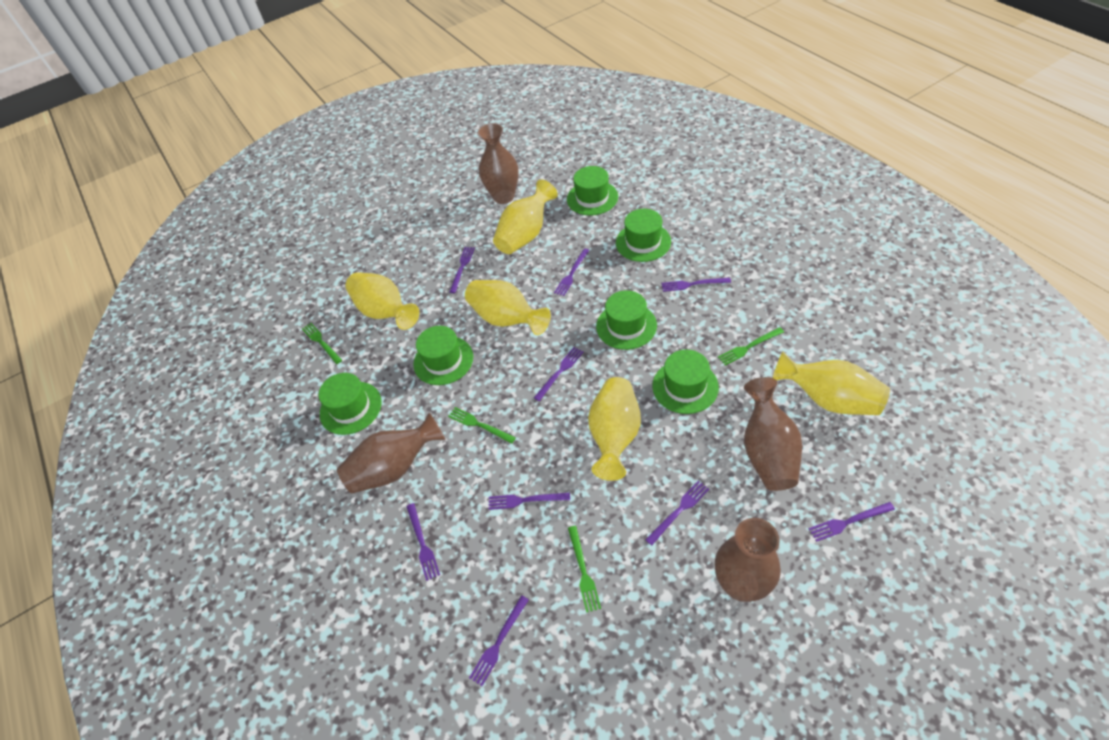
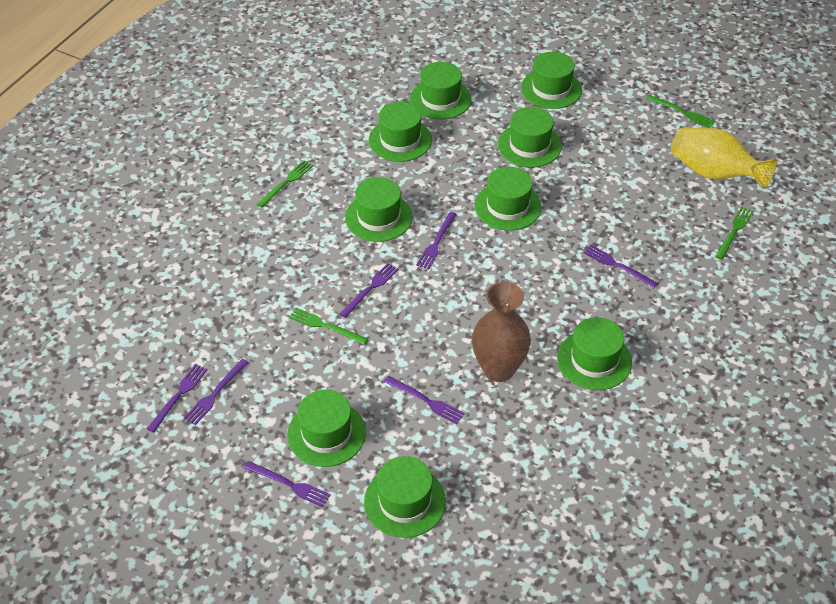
brown vase: [337,413,446,493] [478,123,519,204] [715,518,781,602] [744,377,802,491] = 4 -> [472,282,531,382] = 1
green hat: [319,373,382,435] [413,326,473,385] [567,166,618,216] [596,290,657,350] [616,209,671,262] [652,350,719,414] = 6 -> [287,390,366,467] [345,177,412,242] [364,456,446,538] [369,102,432,162] [410,62,471,120] [475,167,542,231] [498,107,562,167] [521,52,582,109] [557,317,632,390] = 9
purple fork: [406,503,440,581] [450,247,475,293] [469,595,529,686] [489,492,570,510] [534,347,584,401] [554,249,590,296] [645,481,709,545] [662,278,731,292] [809,502,895,542] = 9 -> [147,364,208,432] [184,359,249,425] [244,461,331,507] [339,263,399,318] [384,376,465,424] [417,212,457,269] [583,245,658,288] = 7
yellow vase: [345,272,419,330] [465,280,551,335] [493,180,558,254] [588,377,641,481] [772,351,890,415] = 5 -> [671,127,777,189] = 1

